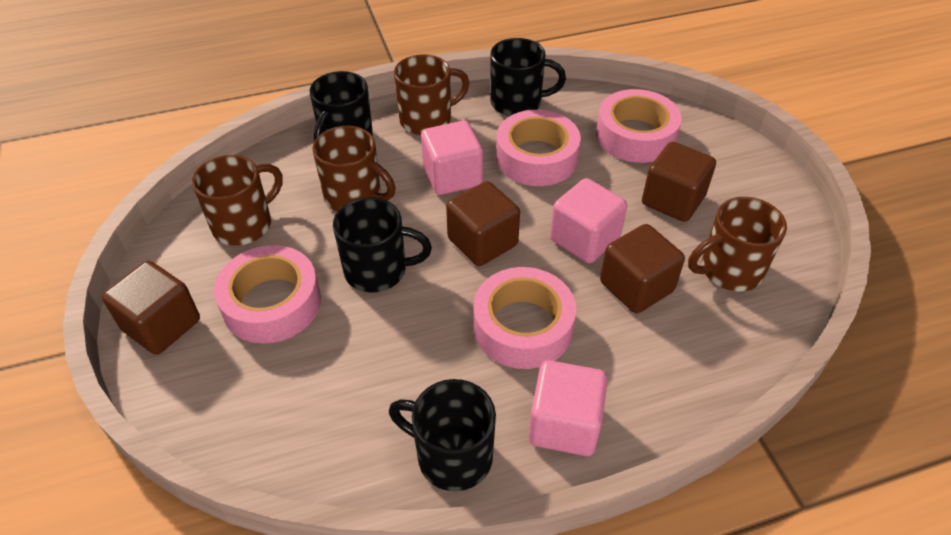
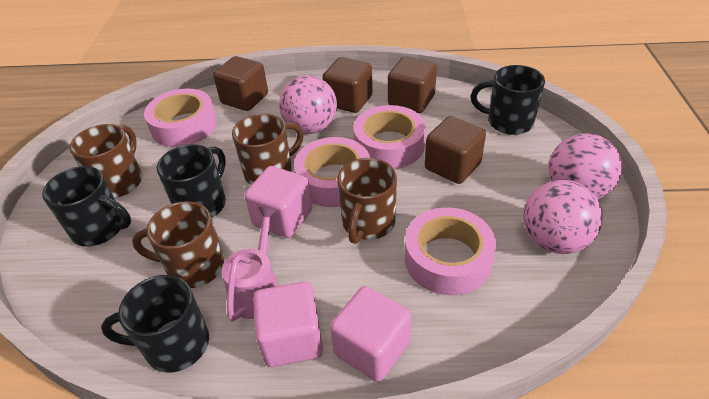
pink ball: none = 0 -> [279,75,337,134] [523,180,603,254] [548,133,623,199] = 3
pink watering can: none = 0 -> [222,207,279,322] = 1

